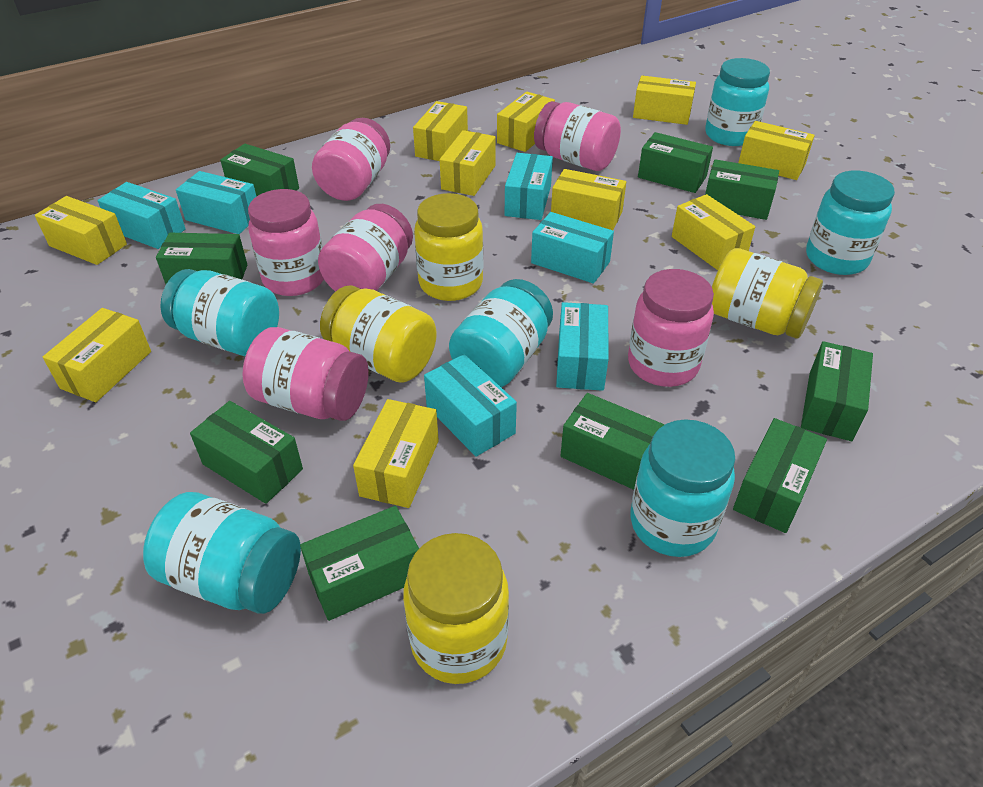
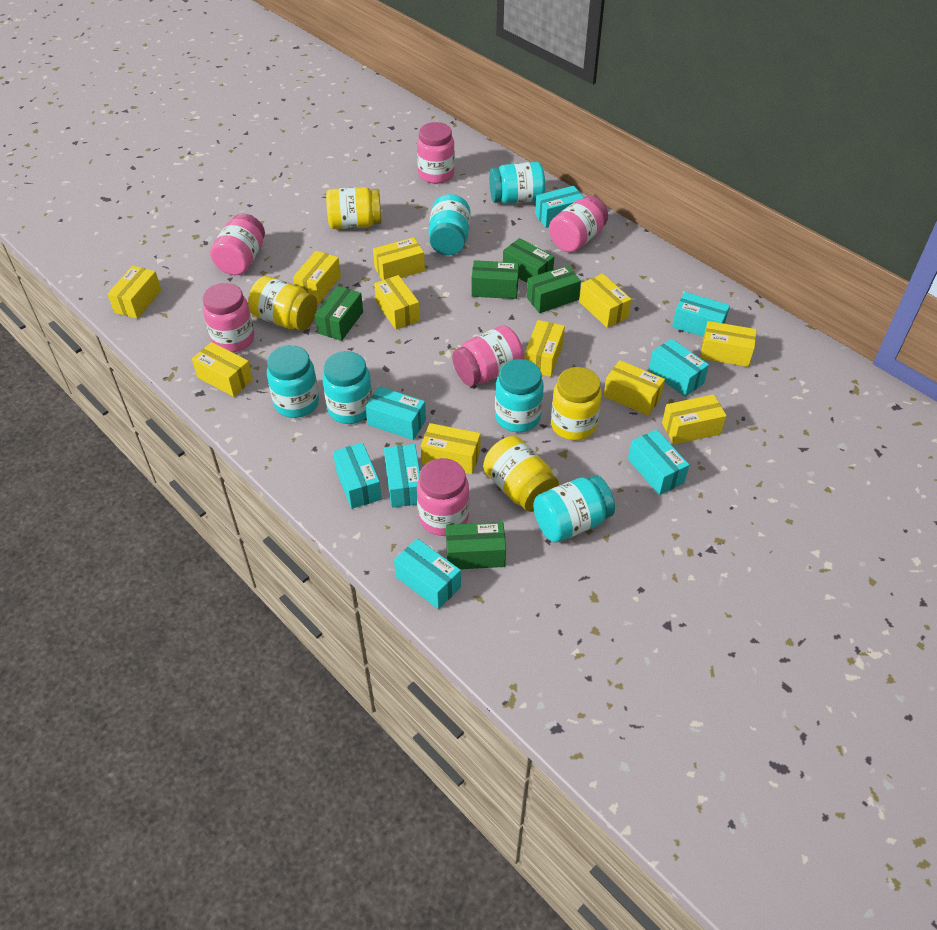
green box: [156,233,248,284] [190,401,303,504] [220,144,299,197] [300,506,419,621] [560,393,665,490] [638,132,713,193] [705,159,779,220] [733,418,827,533] [801,341,873,441] = 9 -> [315,286,363,341] [446,522,506,569] [471,260,519,299] [503,238,554,283] [527,265,581,313] = 5
turquoise box: [97,182,186,249] [176,171,256,234] [424,354,517,457] [505,153,553,220] [531,212,614,284] [556,302,609,391] = 6 -> [333,443,382,509] [365,386,426,440] [384,444,420,508] [394,538,461,609] [535,186,584,228] [628,429,689,495] [649,339,709,397] [672,292,730,337] = 8
yellow box: [35,196,127,265] [43,308,151,402] [353,399,439,508] [413,101,468,161] [440,130,496,196] [497,92,555,152] [551,169,626,230] [633,76,696,125] [672,194,755,270] [738,121,815,180] = 10 -> [107,266,161,319] [192,342,253,397] [293,251,341,303] [373,237,425,280] [374,275,420,329] [421,423,481,474] [524,320,565,377] [579,274,631,328] [604,360,665,416] [662,394,727,445] [700,321,757,367] = 11

